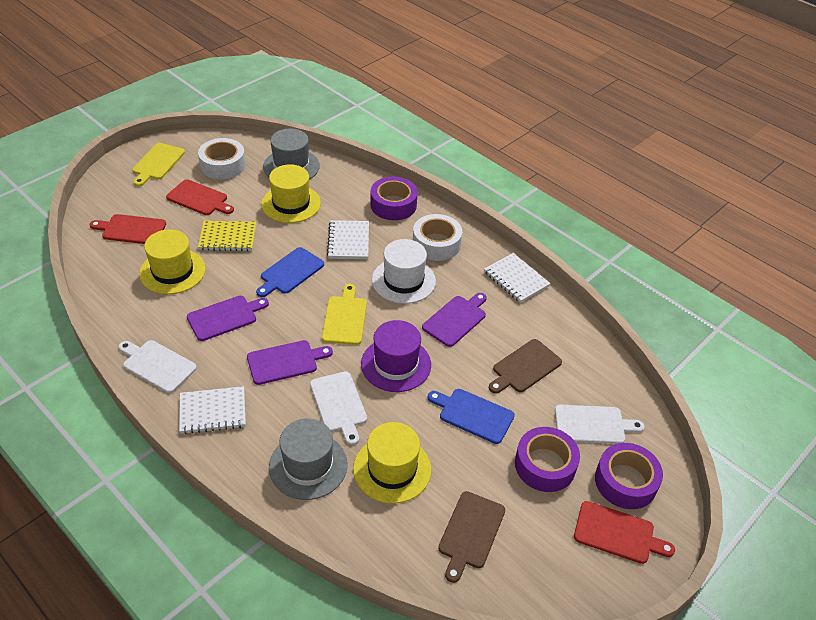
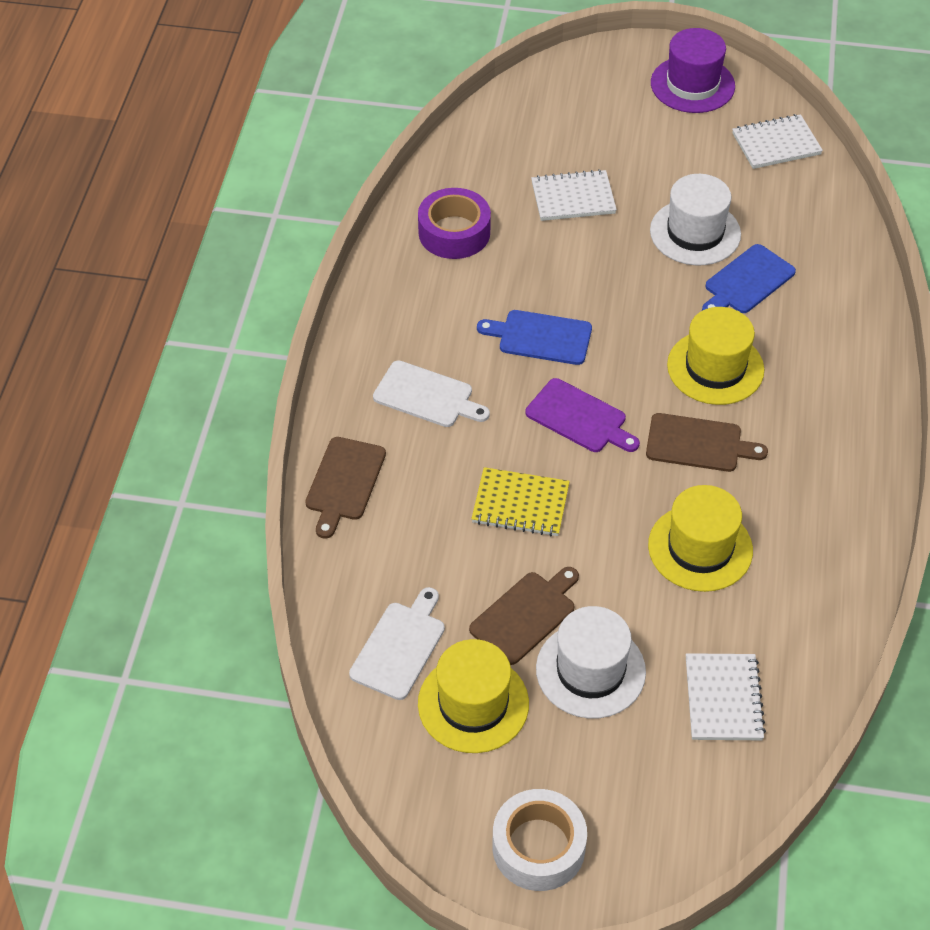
brown cutting board: [438,491,505,583] [489,339,562,394] = 2 -> [305,437,386,539] [469,567,579,665] [646,413,768,472] = 3
grey hat: [263,129,320,180] [269,419,347,500] = 2 -> none = 0
purple cutting board: [187,296,269,341] [247,340,333,385] [422,293,487,347] = 3 -> [525,378,640,452] = 1
purple tape: [370,177,418,220] [515,427,580,492] [595,443,663,509] = 3 -> [418,188,491,259] = 1
red cutting board: [90,214,166,244] [166,179,234,215] [574,501,675,564] = 3 -> none = 0
white cutting board: [118,340,197,393] [310,371,367,445] [555,405,644,444] = 3 -> [349,587,445,700] [373,360,490,427] = 2
white hat: [372,239,436,304] = 1 -> [536,606,646,718] [650,174,741,265] = 2
white tape: [198,138,246,179] [413,214,462,261] = 2 -> [492,789,587,891] = 1
yellow cutting board: [132,143,185,186] [322,284,367,345] = 2 -> none = 0

